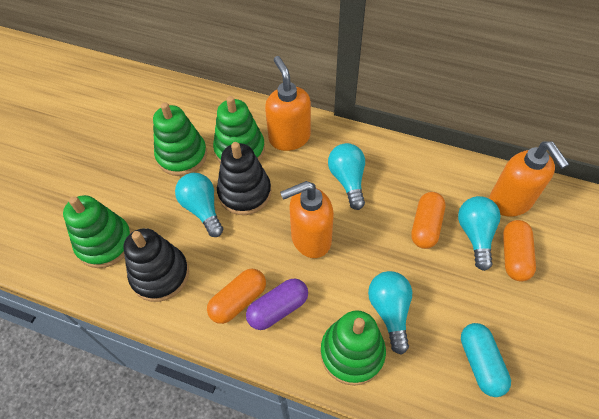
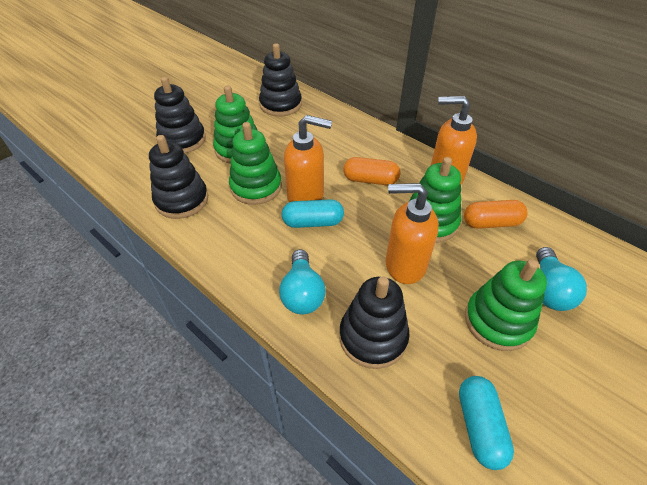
black stacking toy: [124,228,189,302] [217,142,271,215] = 2 -> [149,135,208,219] [154,77,206,154] [259,43,302,116] [339,276,410,369] = 4
orange capsule: [207,268,266,324] [411,192,446,249] [503,220,536,281] = 3 -> [343,157,400,185] [464,200,528,229] = 2
purple capsule: [246,279,308,330] = 1 -> none = 0
turquoise capsule: [461,323,511,397] = 1 -> [282,199,344,228] [459,376,514,470] = 2
turquoise light bulb: [175,173,223,237] [328,143,365,210] [368,271,412,355] [458,196,501,271] = 4 -> [279,249,326,314] [536,247,587,311] = 2

